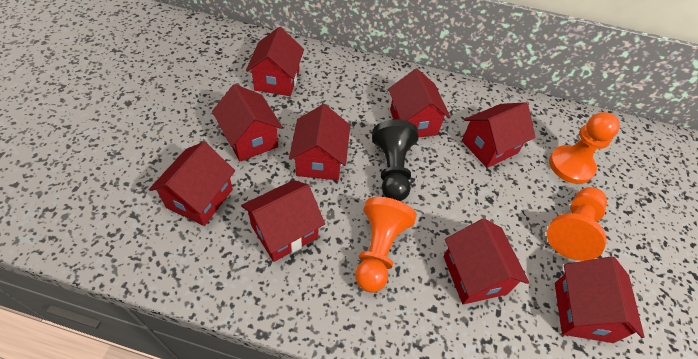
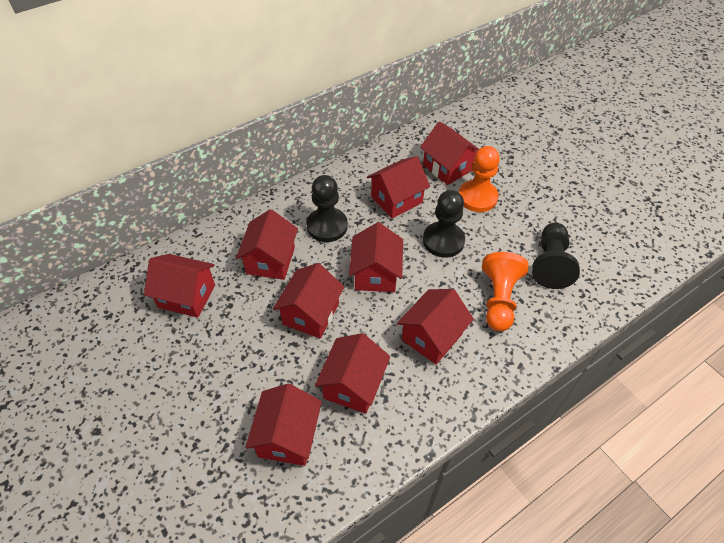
black pawn: [372,120,418,201] = 1 -> [306,175,348,242] [423,190,465,258] [532,223,580,289] = 3
orange pawn: [355,197,417,293] [547,187,607,261] [549,112,620,184] = 3 -> [459,146,500,212] [482,252,528,331] = 2

